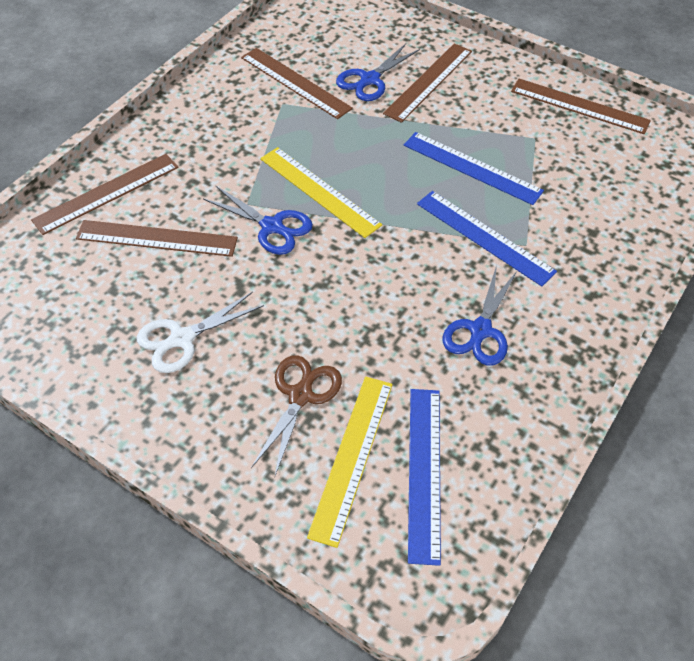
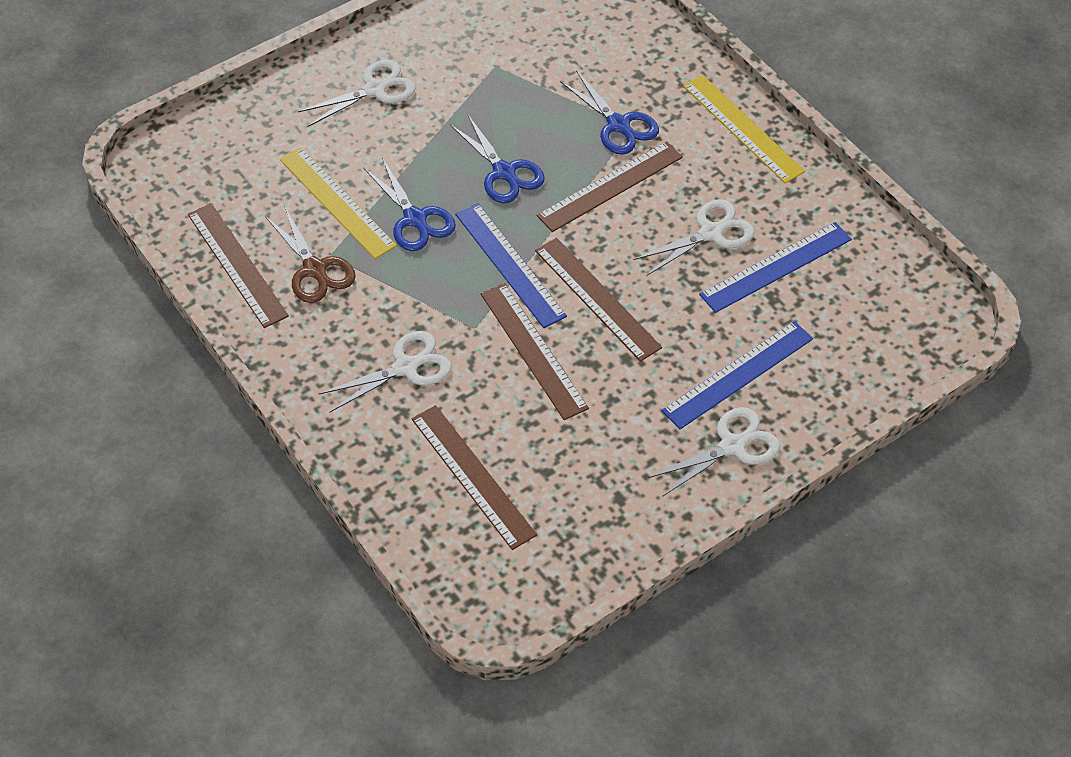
white scissors: [137,292,264,373] = 1 -> [298,59,416,127] [319,331,452,413] [634,199,755,276] [648,407,780,497] = 4

